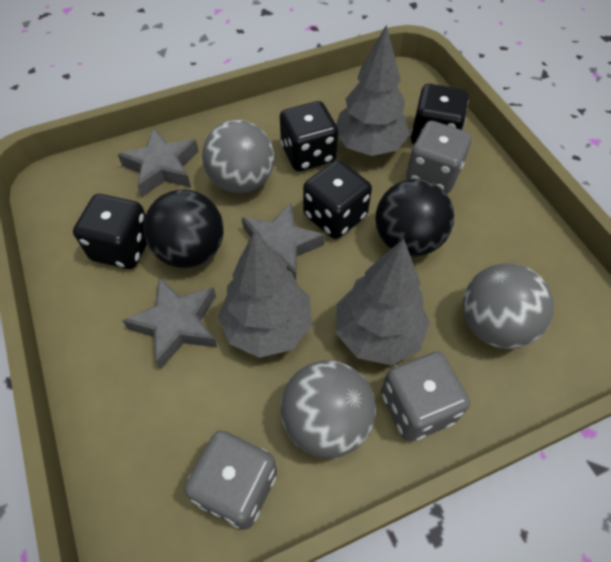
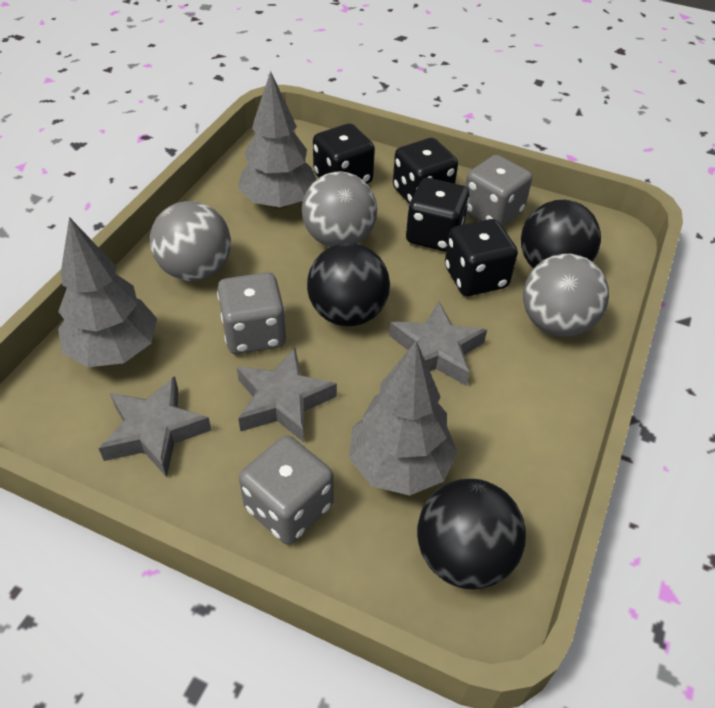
black ball: [143,189,224,268] [375,178,454,256] = 2 -> [307,243,390,326] [417,479,526,589] [521,200,601,269] = 3

